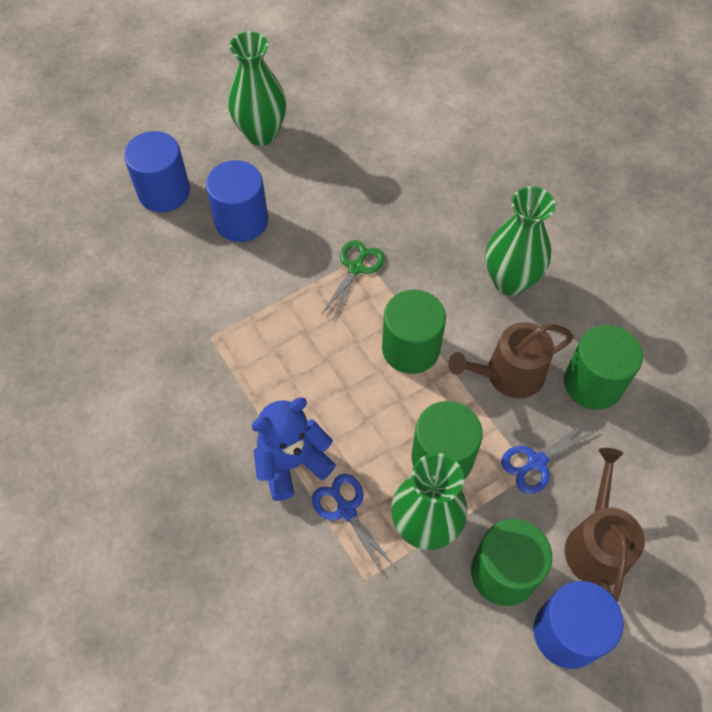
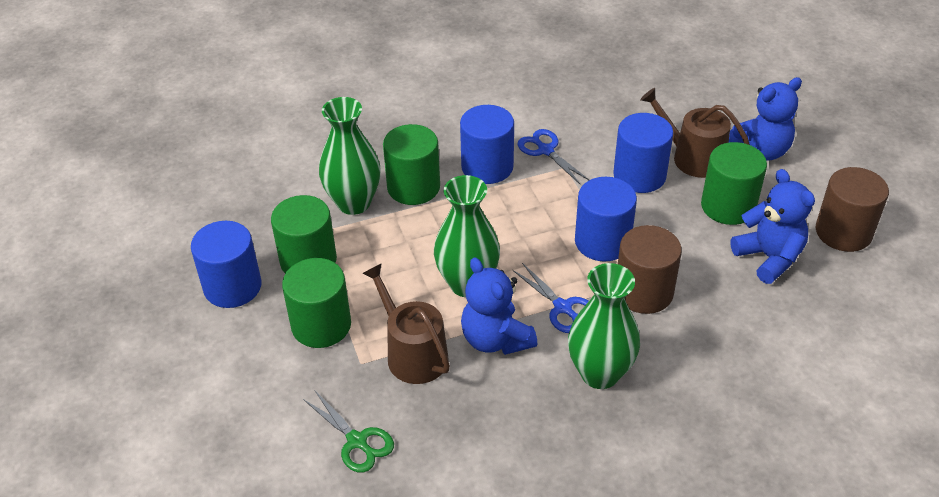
blue cylinder: [124,131,190,212] [206,160,268,242] [533,581,624,669] = 3 -> [191,221,262,308] [460,105,514,184] [575,177,637,262] [613,113,673,193] = 4
blue teddy bear: [251,397,336,501] = 1 -> [461,257,537,355] [729,77,802,161] [731,169,815,284] = 3
brown cylinder: none = 0 -> [618,225,682,314] [816,167,889,252] = 2

